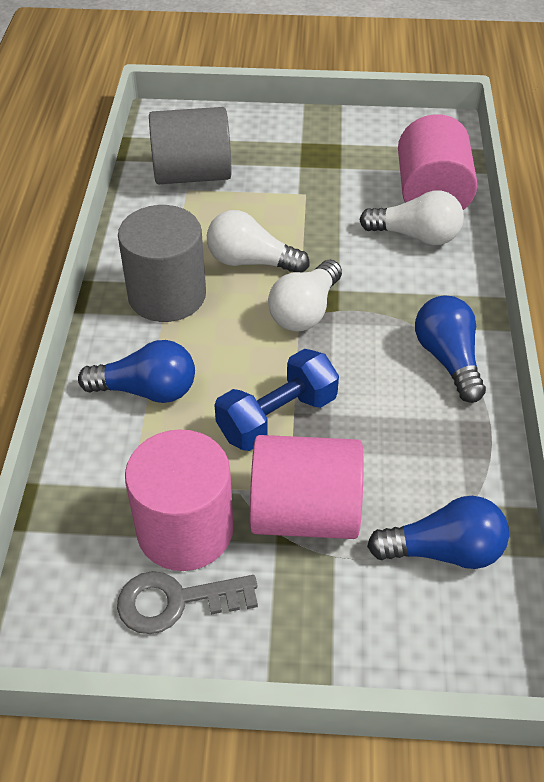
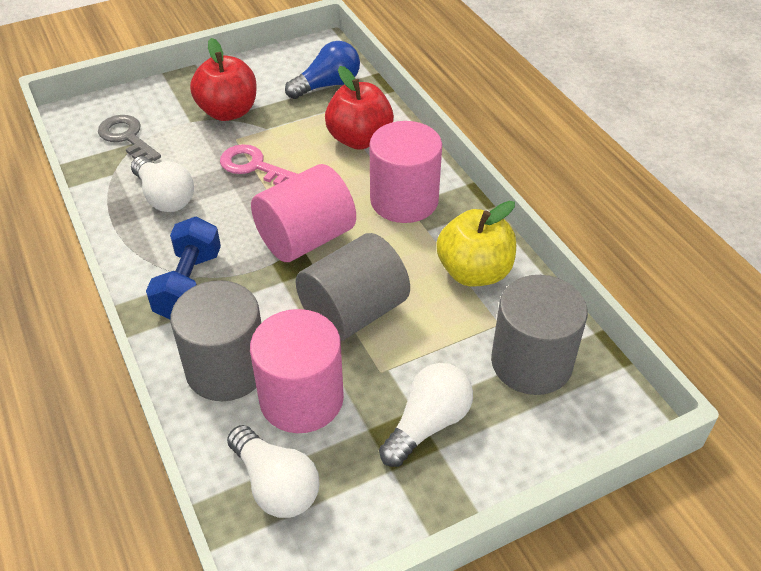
blue light bulb: [78,340,195,403] [367,496,509,569] [415,296,486,403] = 3 -> [285,41,360,99] = 1
grey cylinder: [118,205,206,322] [149,107,231,184] = 2 -> [170,280,261,401] [296,233,410,341] [491,275,588,395] = 3
pink key: none = 0 -> [220,144,297,185] = 1
red apple: none = 0 -> [190,38,257,121] [325,66,394,150] = 2
yellow apple: none = 0 -> [437,201,516,287] = 1

